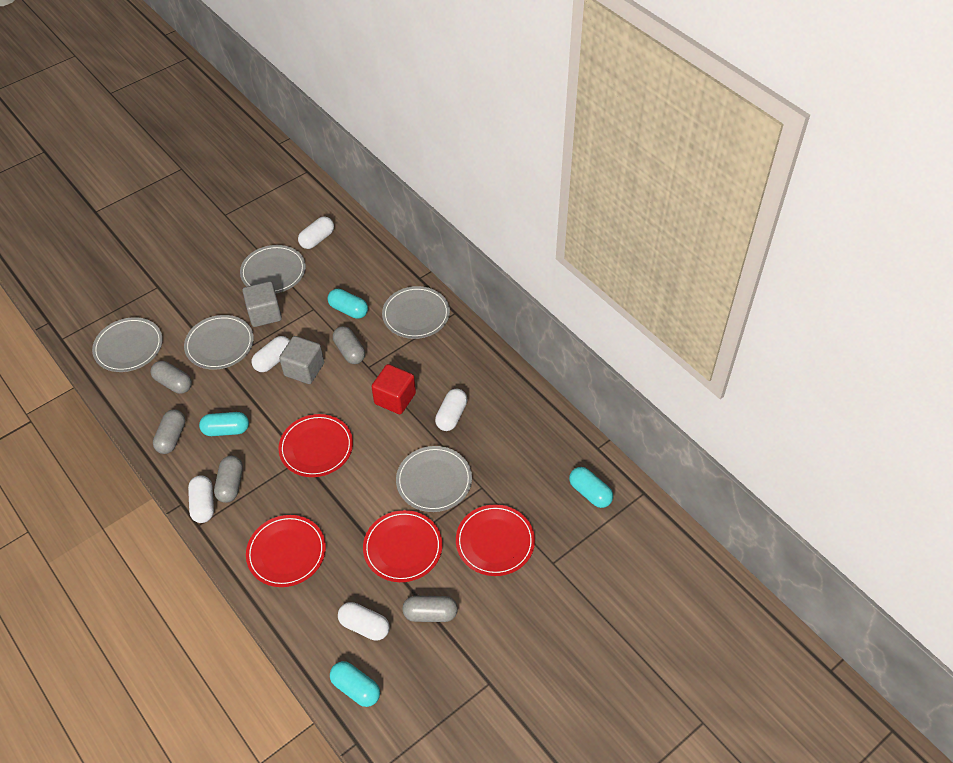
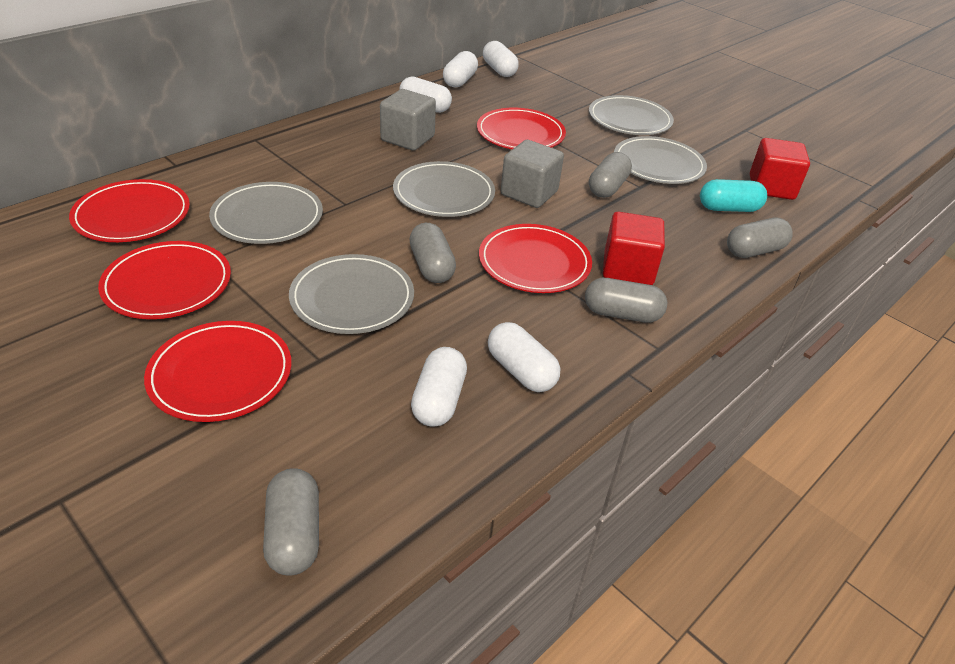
red cube: [371,364,416,414] = 1 -> [603,212,665,285] [750,138,810,200] = 2
red plate: [246,515,326,587] [278,414,353,477] [363,510,442,582] [456,504,535,576] = 4 -> [69,179,190,242] [98,241,231,319] [144,321,291,422] [477,108,566,149] [479,224,592,293] = 5
turquoise capsule: [199,412,249,436] [327,289,368,319] [330,661,380,707] [569,467,613,508] = 4 -> [700,179,767,212] = 1

